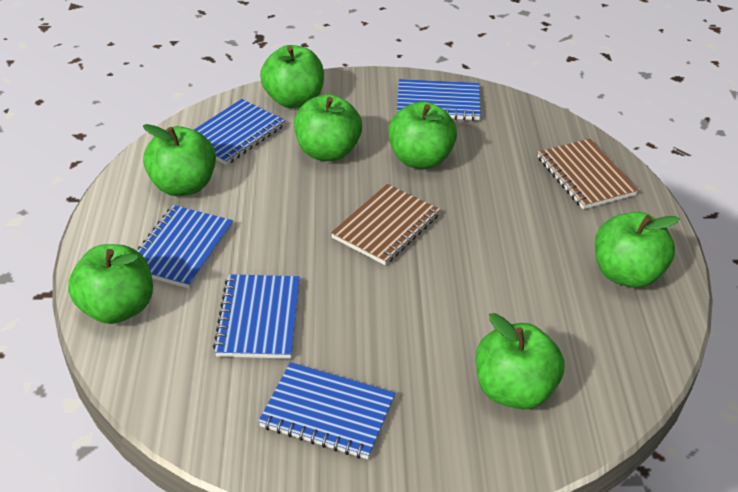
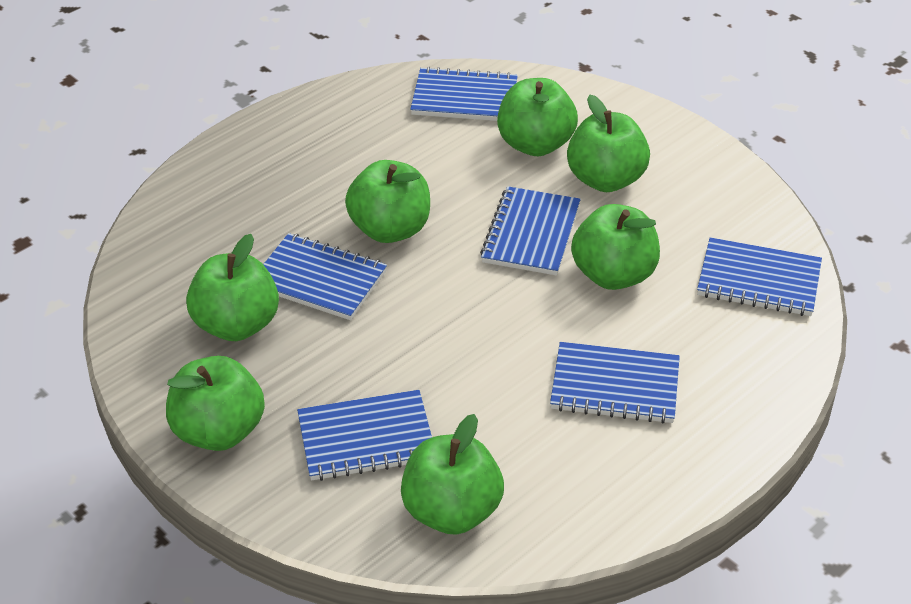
blue notebook: [138,205,233,289] [194,99,285,165] [213,274,300,359] [258,362,396,459] [397,79,481,121] = 5 -> [263,233,387,320] [297,390,432,481] [410,67,518,121] [480,186,581,276] [550,342,680,424] [697,237,822,316] = 6
brown notebook: [331,184,440,265] [538,139,639,209] = 2 -> none = 0

